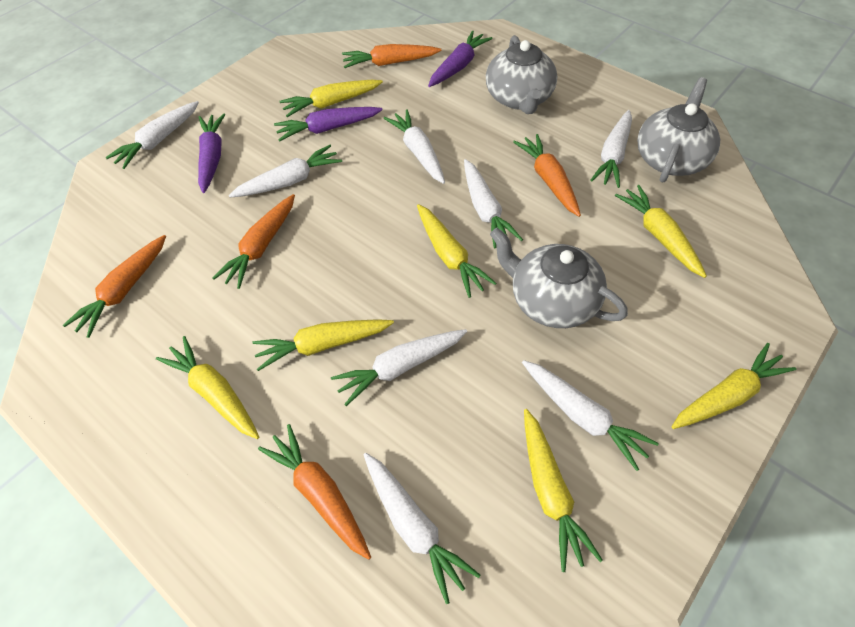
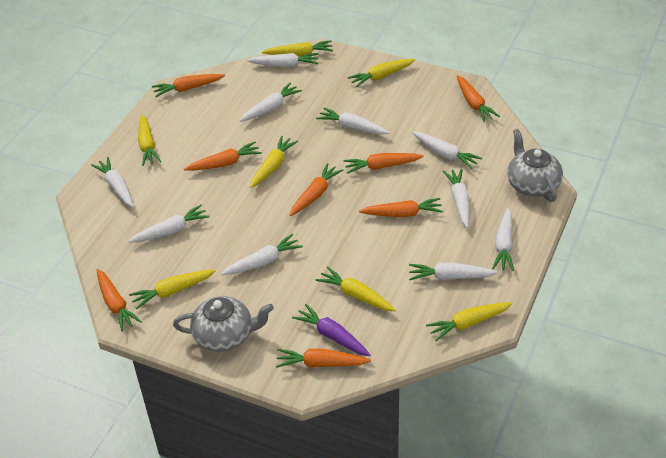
grey teapot: [486,35,557,114] [490,228,628,328] [637,77,720,182] = 3 -> [173,296,274,352] [507,129,563,202] = 2
orange carrot: [63,235,166,338] [213,194,295,289] [258,424,371,560] [342,44,441,68] [513,134,581,217] = 5 -> [97,269,142,332] [152,74,225,97] [184,142,262,171] [276,349,371,368] [290,163,344,216] [344,153,423,174] [359,198,443,217] [457,75,500,122] = 8
purple carrot: [198,113,225,193] [274,107,383,141] [428,30,493,87] = 3 -> [292,304,371,356] = 1
white carrot: [105,101,199,169] [229,145,342,198] [331,329,467,406] [363,453,480,604] [384,109,445,184] [464,159,523,249] [522,360,659,471] [590,110,632,188] = 8 -> [91,157,134,207] [128,205,209,243] [221,234,303,275] [240,83,302,122] [247,53,319,67] [316,107,390,134] [409,263,498,280] [412,132,482,169] [443,169,470,228] [492,207,514,271] = 10

